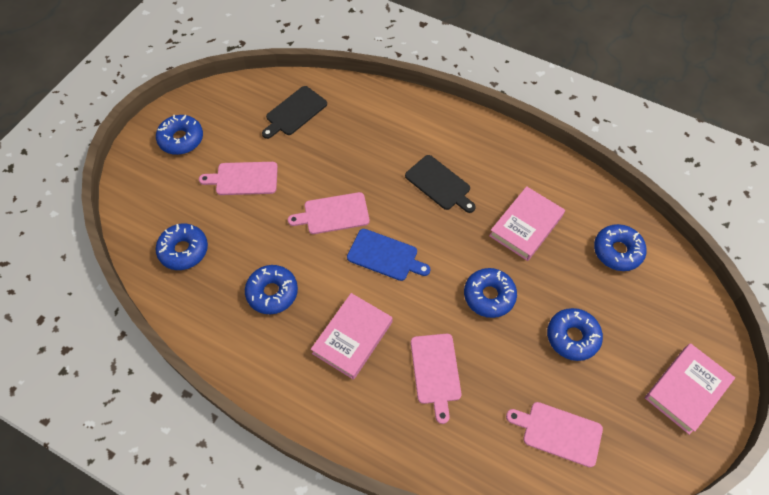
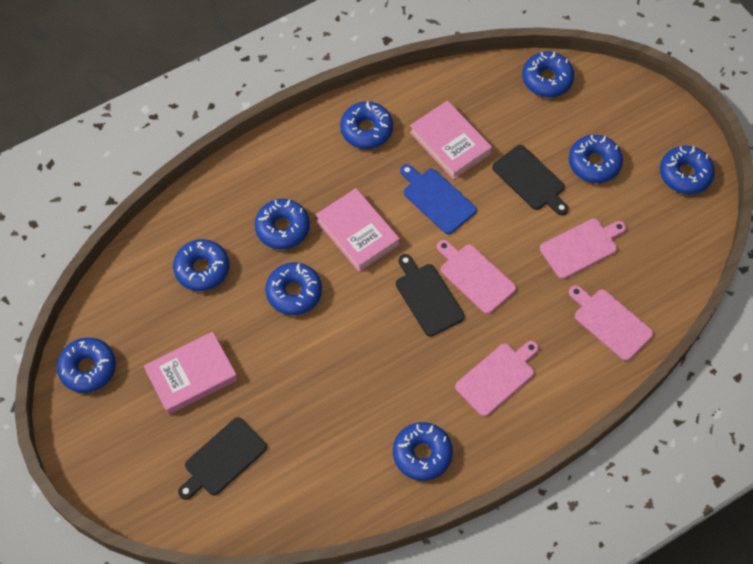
black cutting board: [262,86,327,139] [405,155,476,213] = 2 -> [178,417,267,500] [396,254,465,337] [492,145,568,215] = 3
blue donut: [156,115,203,155] [156,224,208,270] [245,265,298,314] [464,268,517,318] [547,308,603,361] [594,224,647,271] = 6 -> [57,338,116,393] [173,239,229,291] [255,199,310,249] [265,262,322,315] [340,101,393,149] [393,422,453,481] [522,51,574,97] [569,135,623,183] [660,146,715,194] = 9

